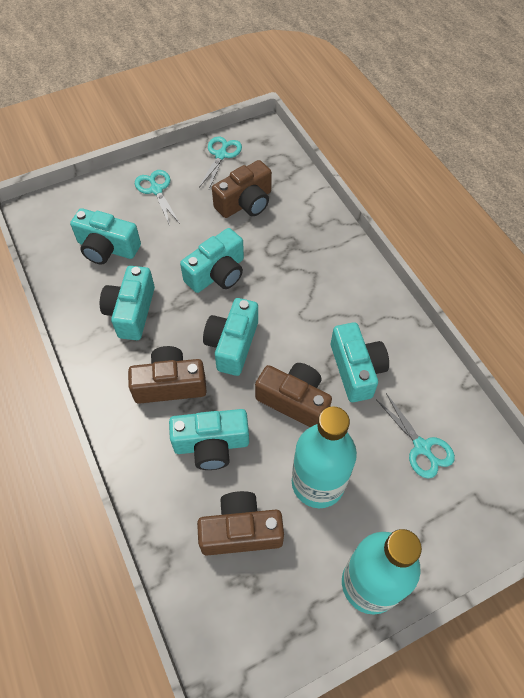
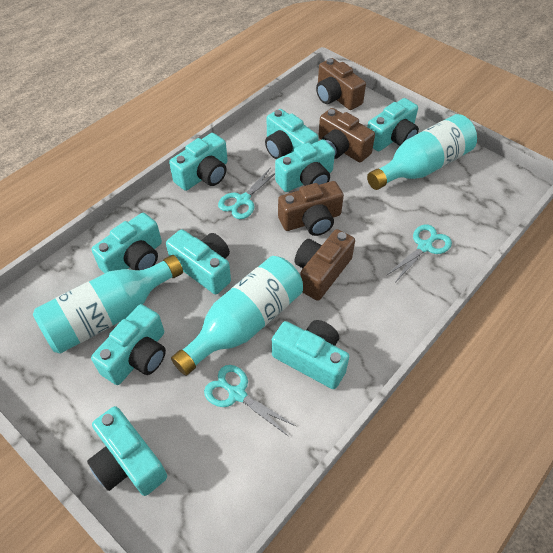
turquoise bottle: [292,407,357,508] [342,529,422,615] = 2 -> [33,255,183,354] [171,256,303,376] [367,114,477,190] = 3
turquoise camera: [70,208,141,264] [100,266,155,340] [169,409,249,470] [180,228,244,293] [203,298,258,376] [331,322,389,402] = 6 -> [87,406,167,496] [91,213,162,273] [91,304,166,385] [166,229,231,294] [169,133,228,191] [265,109,319,159] [272,320,349,389] [275,139,335,192] [367,98,419,151] = 9

